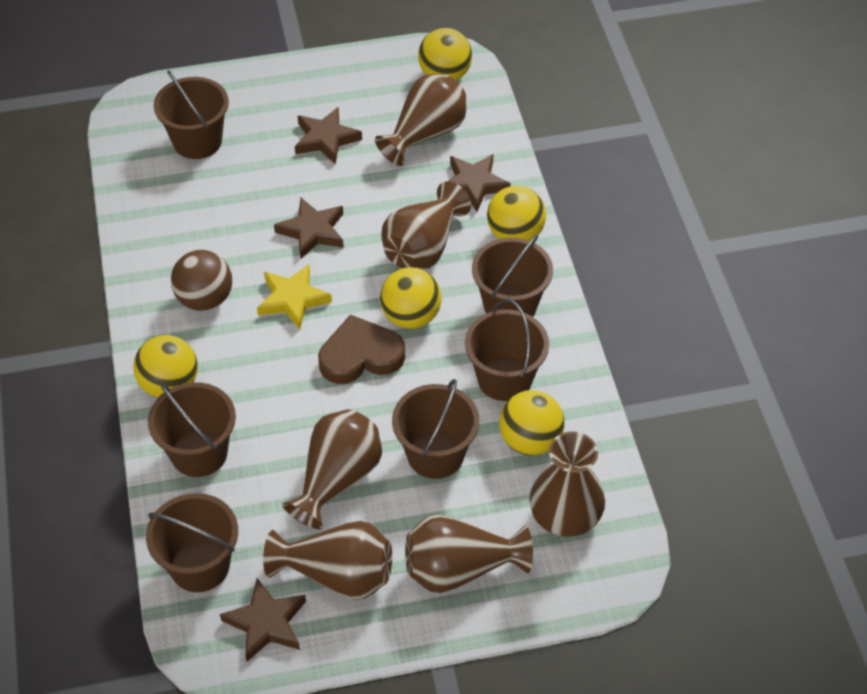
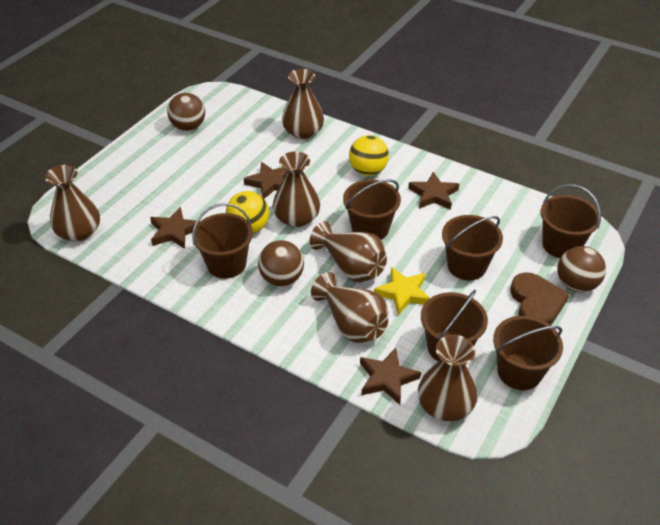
brown ball: [171,250,232,311] = 1 -> [167,93,205,131] [258,240,304,286] [558,246,606,292] = 3
yellow ball: [133,335,198,398] [380,267,441,329] [418,28,472,81] [487,186,546,241] [499,390,565,456] = 5 -> [226,191,269,233] [349,135,389,176] = 2

